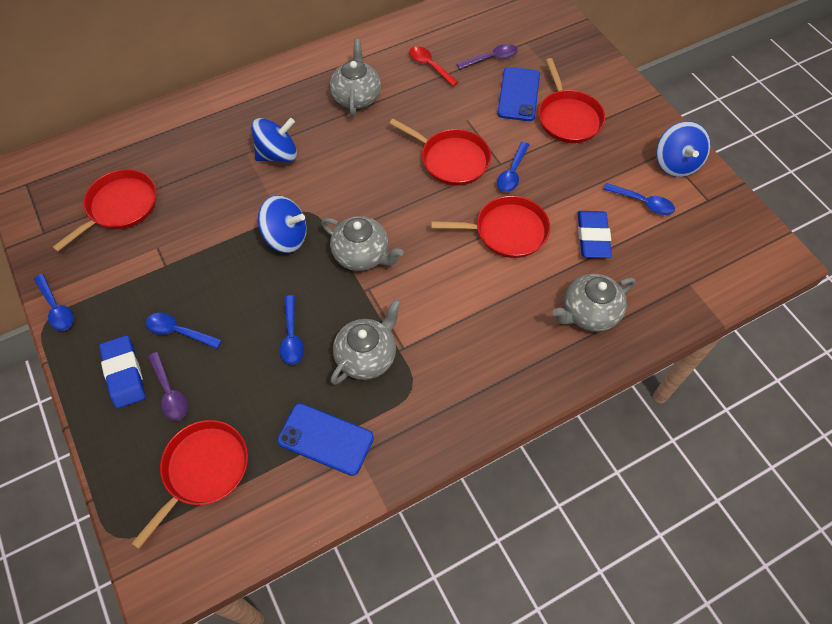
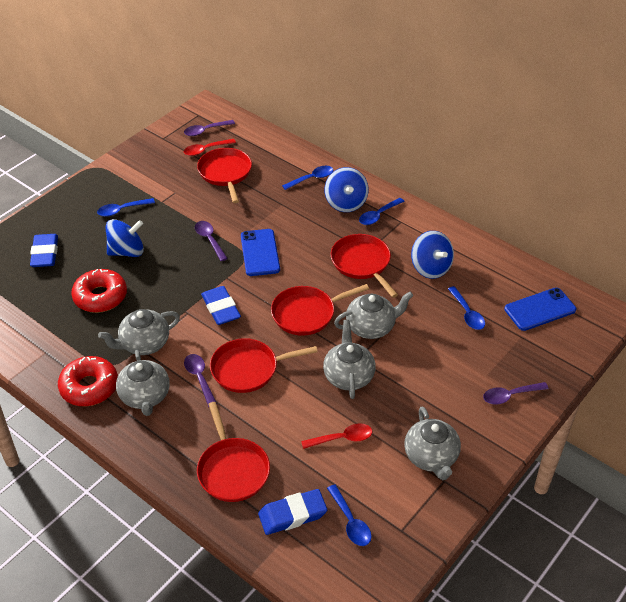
blue eraser: [99,335,146,409] [578,211,612,258] = 2 -> [30,234,58,267] [201,286,241,325] [258,489,327,535] = 3
grey teapot: [321,216,403,271] [330,39,381,116] [331,299,401,385] [553,274,636,332] = 4 -> [98,309,180,355] [116,349,170,416] [323,320,376,399] [334,292,413,339] [404,407,461,480] = 5
purple spoon: [148,352,188,421] [457,44,518,69] = 2 -> [184,120,235,136] [184,354,217,407] [195,221,228,261] [483,382,549,405] = 4
red donut: none = 0 -> [58,356,118,406] [71,269,127,313] = 2
red spoon: [409,46,459,86] = 1 -> [184,139,236,156] [301,423,372,449] = 2

